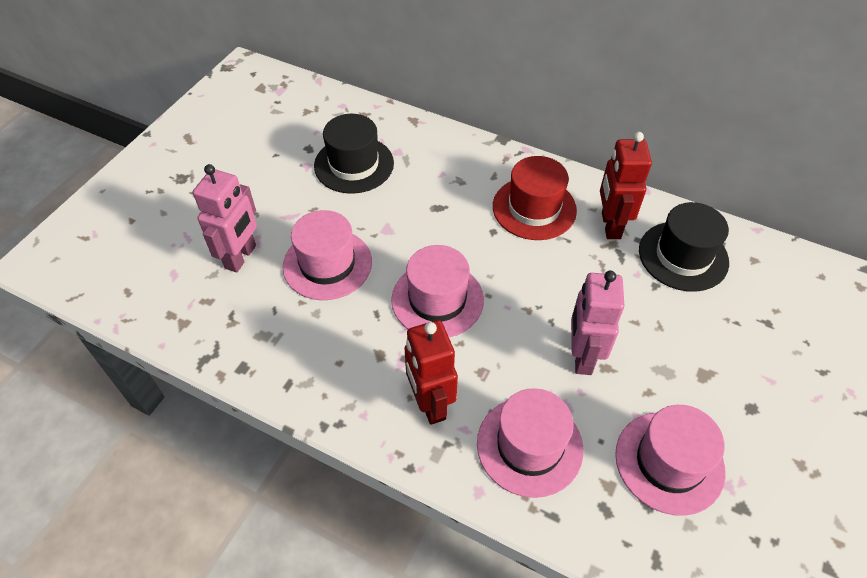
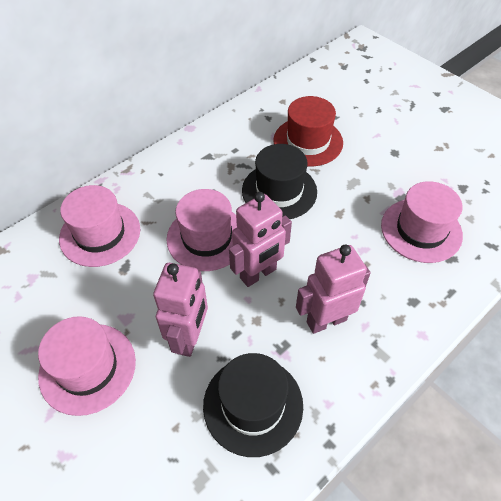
pink robot: [193,164,257,272] [571,270,624,375] = 2 -> [153,263,208,357] [229,192,292,287] [296,245,371,334] = 3
red robot: [405,320,458,425] [600,132,652,239] = 2 -> none = 0

